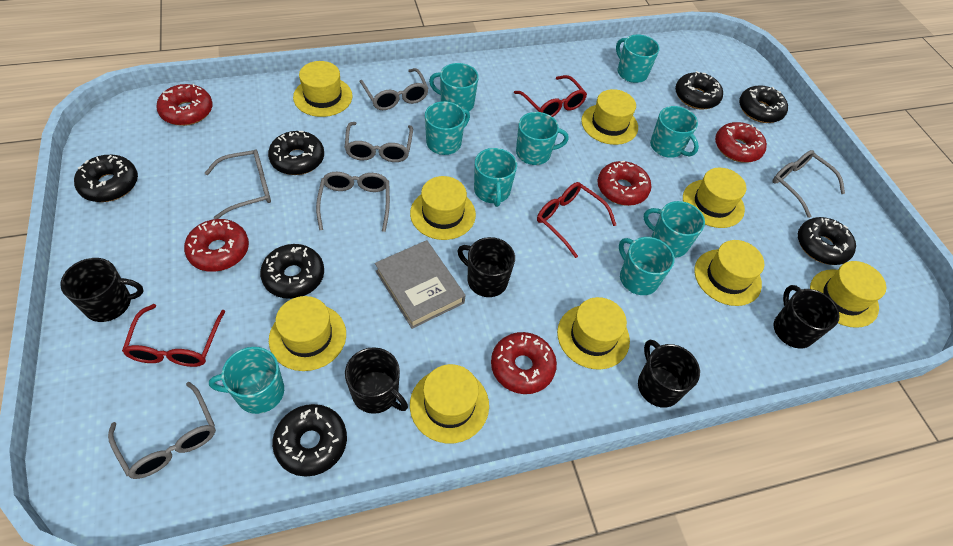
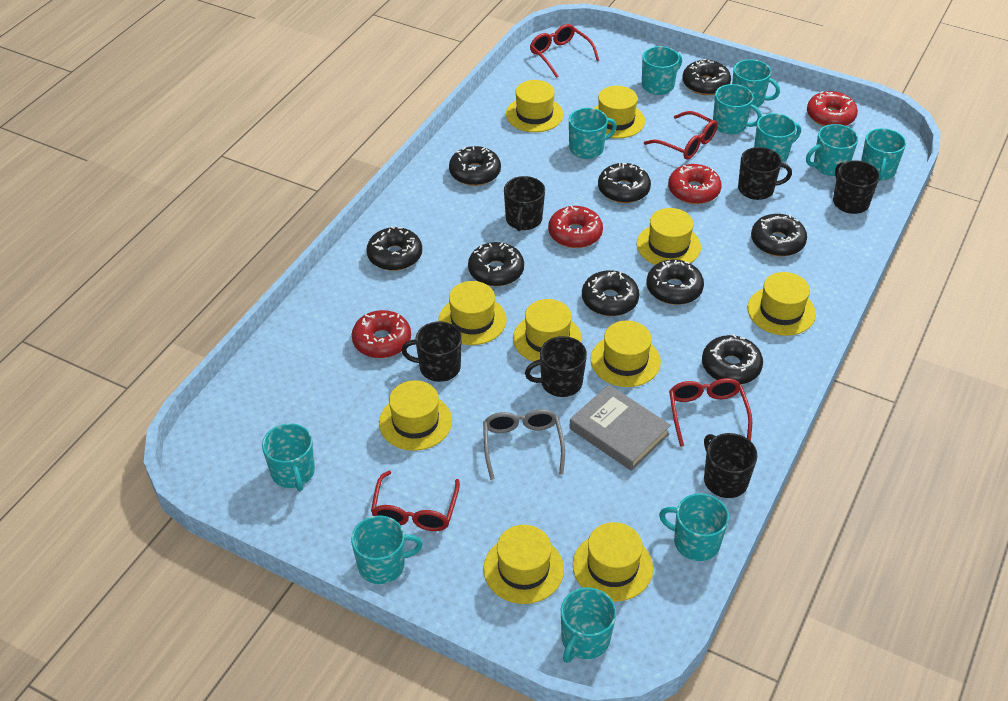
black donut: [74,155,138,202] [260,244,324,299] [268,131,324,175] [272,404,347,477] [675,71,723,110] [739,85,788,123] [798,217,856,265] = 7 -> [366,226,422,271] [449,146,501,186] [468,242,524,286] [582,270,640,316] [598,163,651,203] [647,260,704,305] [682,59,731,95] [702,334,763,384] [751,214,807,257] = 9
black mug: [60,258,143,322] [345,347,408,414] [458,237,515,297] [638,340,700,408] [773,285,840,348] = 5 -> [401,322,462,382] [504,176,545,231] [525,336,587,397] [704,433,758,498] [738,147,792,200] [833,160,880,214] = 6
grey glasses: [108,382,216,479] [205,149,271,219] [316,172,390,232] [345,122,413,162] [359,68,429,110] [773,150,845,218] = 6 -> [483,409,565,480] = 1
red donut: [156,84,213,126] [184,219,249,272] [491,332,557,394] [597,161,651,206] [715,122,767,163] = 5 -> [352,310,411,358] [548,205,603,248] [668,164,722,204] [807,91,858,126] = 4
red glasses: [122,304,225,367] [514,75,587,117] [537,182,616,258] = 3 -> [371,471,460,531] [530,24,599,78] [644,111,718,160] [669,378,752,447] = 4
turquoise mug: [209,347,284,414] [425,101,470,155] [429,63,479,111] [474,148,517,207] [516,112,569,165] [616,35,660,83] [619,237,674,295] [643,201,705,258] [650,106,699,158] = 9 -> [262,423,315,491] [351,515,423,584] [561,588,616,663] [569,108,617,159] [642,46,682,95] [659,493,729,561] [713,84,762,134] [732,59,780,107] [754,113,801,163] [806,124,858,176] [861,128,906,181] = 11
yellow hat: [269,296,346,371] [293,61,353,117] [410,176,476,240] [410,364,489,443] [557,297,630,370] [581,89,638,145] [683,168,746,228] [694,240,764,306] [810,261,886,328] = 9 -> [379,380,452,451] [439,281,507,345] [483,525,564,604] [506,80,563,132] [513,299,582,362] [573,522,653,601] [591,321,661,387] [594,86,645,139] [637,208,701,265] [748,272,816,336] = 10

